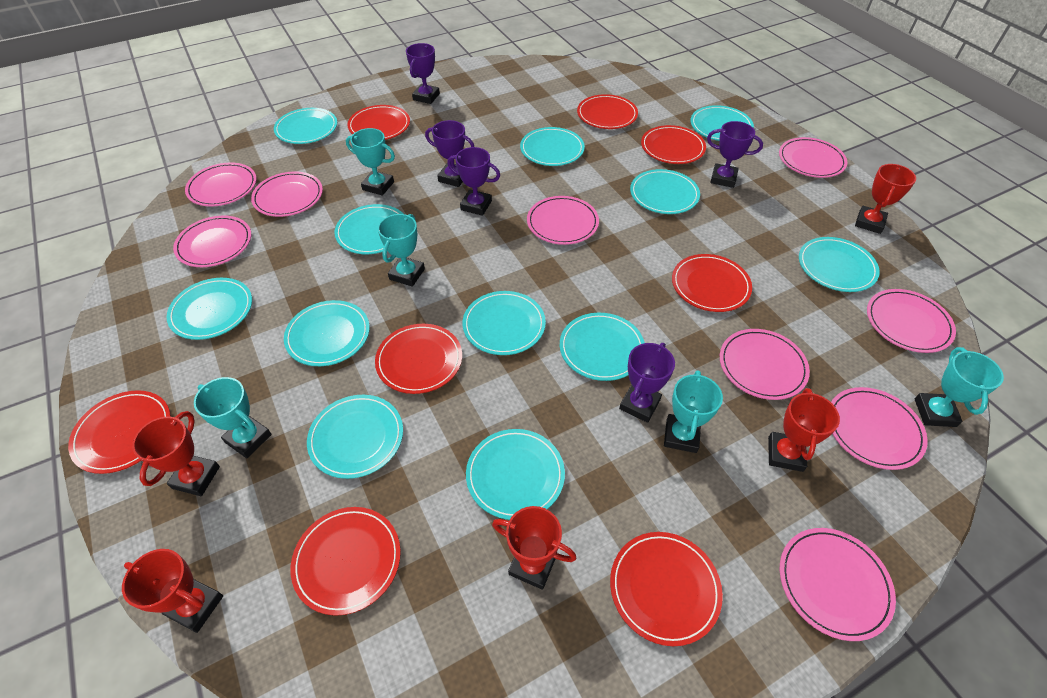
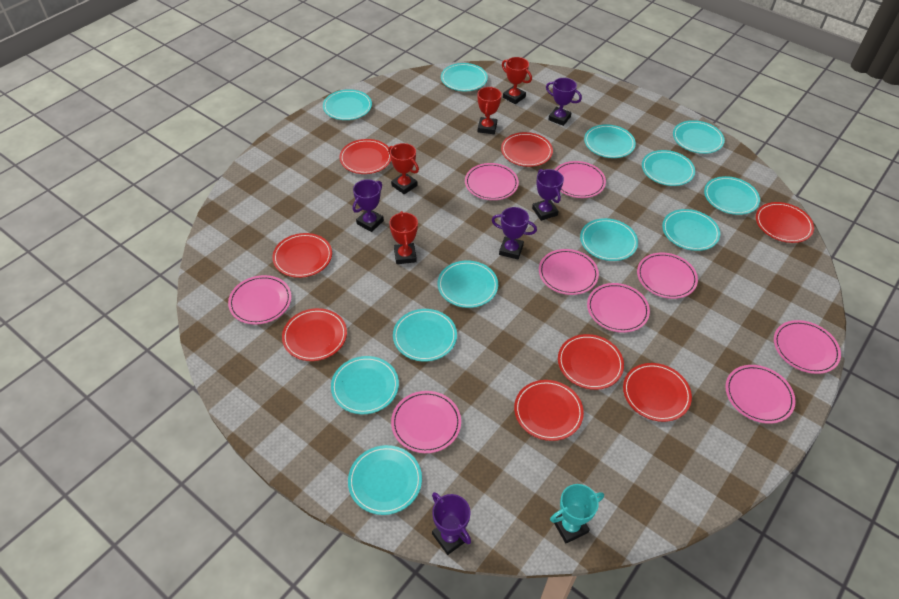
red trophy: [122,549,223,633] [132,411,220,496] [492,506,577,590] [768,388,840,472] [855,164,916,234] = 5 -> [388,143,419,195] [389,211,418,264] [477,87,502,134] [502,57,532,104] = 4
turquoise trophy: [194,377,272,458] [346,128,395,196] [378,214,425,287] [664,370,723,453] [915,347,1004,427] = 5 -> [550,484,604,543] = 1

